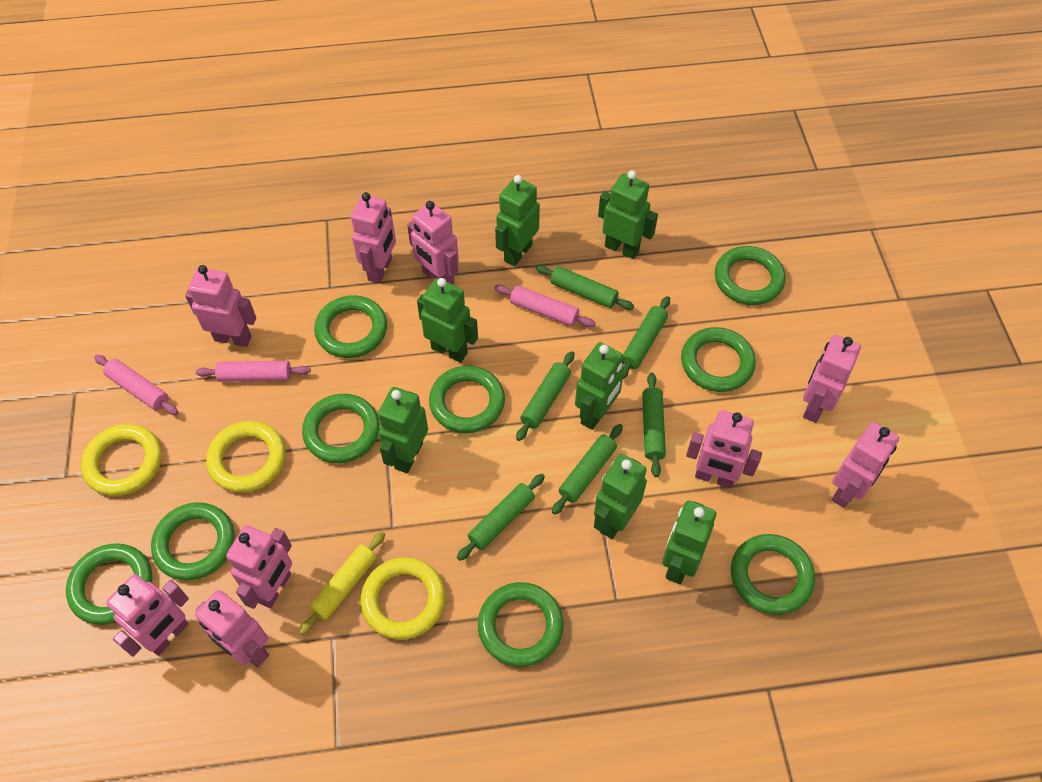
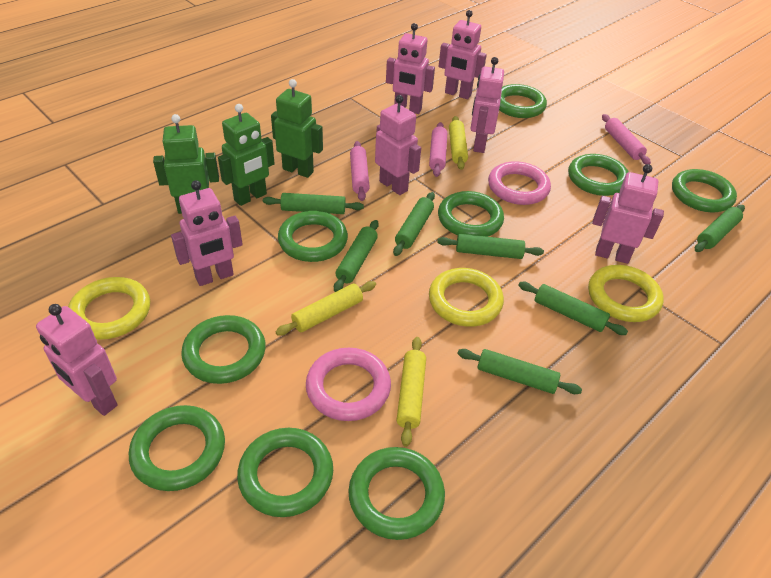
green robot: [378,387,428,473] [417,278,478,363] [495,175,540,266] [575,342,625,430] [594,454,647,539] [598,170,658,259] [662,500,716,584] = 7 -> [153,114,219,214] [218,104,275,206] [271,79,323,178] = 3
green rolling pin: [457,474,545,561] [516,351,574,441] [535,265,634,310] [552,424,623,515] [623,296,670,379] [642,372,666,477] = 6 -> [263,193,364,214] [334,220,379,292] [393,192,435,256] [437,234,544,259] [457,349,582,394] [518,282,628,335] [695,205,745,252] = 7
pink ring: none = 0 -> [306,348,391,421] [488,161,551,205] = 2
pink robot: [106,574,189,657] [185,265,256,347] [195,590,269,668] [226,525,292,609] [351,192,396,284] [407,201,459,285] [686,410,762,488] [803,335,861,423] [831,422,899,508] = 9 -> [36,304,118,416] [171,180,243,286] [375,95,421,195] [386,23,435,114] [439,10,487,99] [470,57,504,153] [592,164,664,264] = 7
yellow rolling pin: [299,532,385,635] = 1 -> [276,281,376,336] [397,337,426,447] [449,116,468,170] = 3

